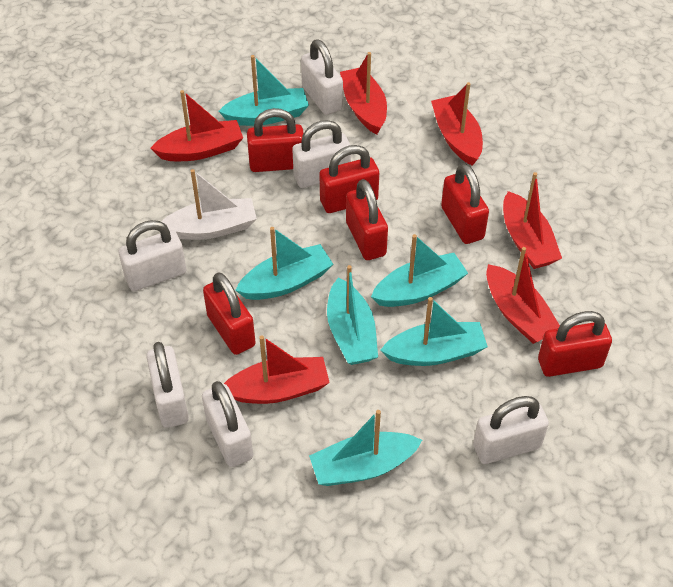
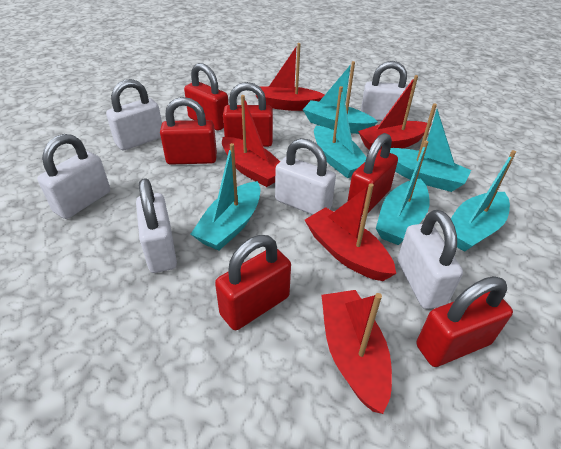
red boat: [150,90,243,161] [224,335,330,404] [340,52,387,134] [431,82,483,166] [486,247,560,344] [503,172,562,269] = 6 -> [222,95,280,187] [256,43,325,111] [305,183,396,281] [321,290,392,414] [358,75,431,150] = 5
white boat: [161,169,257,240] = 1 -> none = 0

